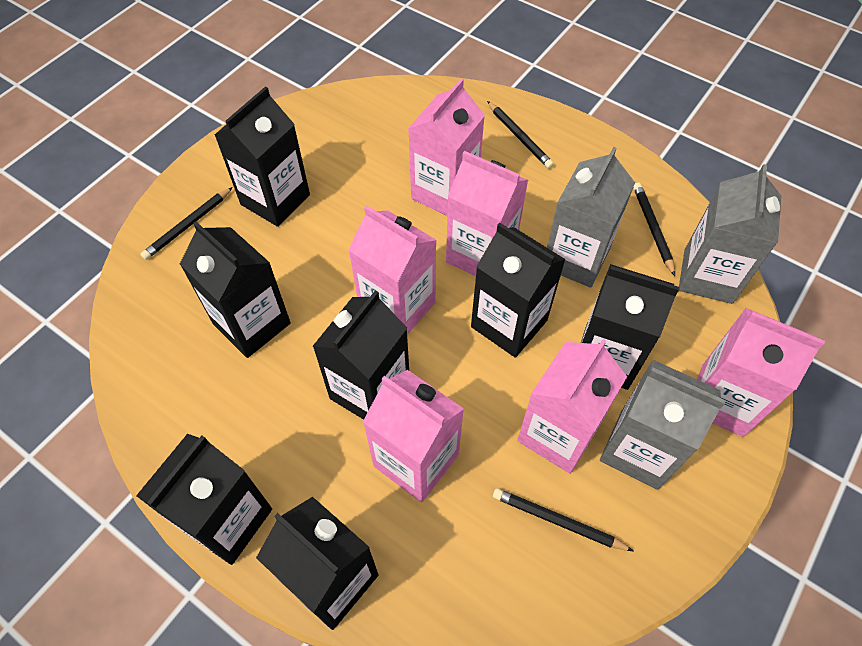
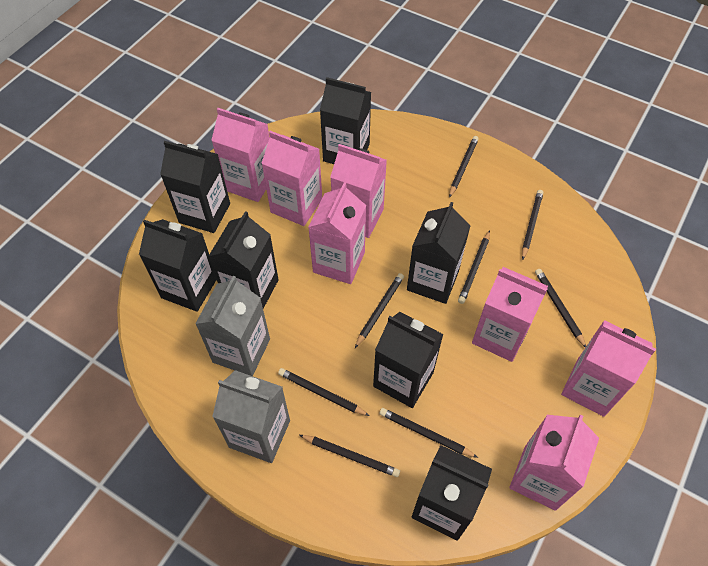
black pencil: [141,187,233,260] [487,101,554,169] [493,488,633,551] [633,182,675,276] = 4 -> [278,368,370,416] [300,435,400,477] [355,273,404,348] [379,408,478,458] [449,136,479,198] [458,230,490,304] [522,190,543,260] [535,269,586,348] = 8
grey carton: [547,147,635,288] [600,360,726,490] [679,164,781,304] = 3 -> [195,276,270,376] [212,370,290,463] = 2
pink carton: [349,205,437,335] [363,370,464,502] [408,79,485,216] [446,151,528,276] [517,339,627,474] [697,308,825,437] = 6 -> [211,108,269,202] [261,131,322,226] [308,182,366,284] [330,144,387,238] [472,267,548,362] [509,415,599,511] [561,320,656,417] = 7

